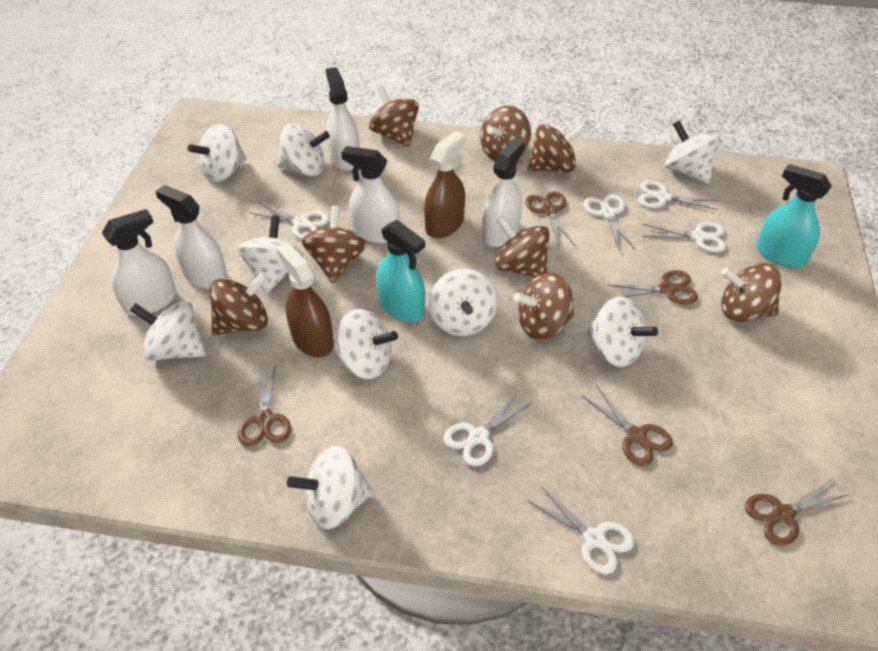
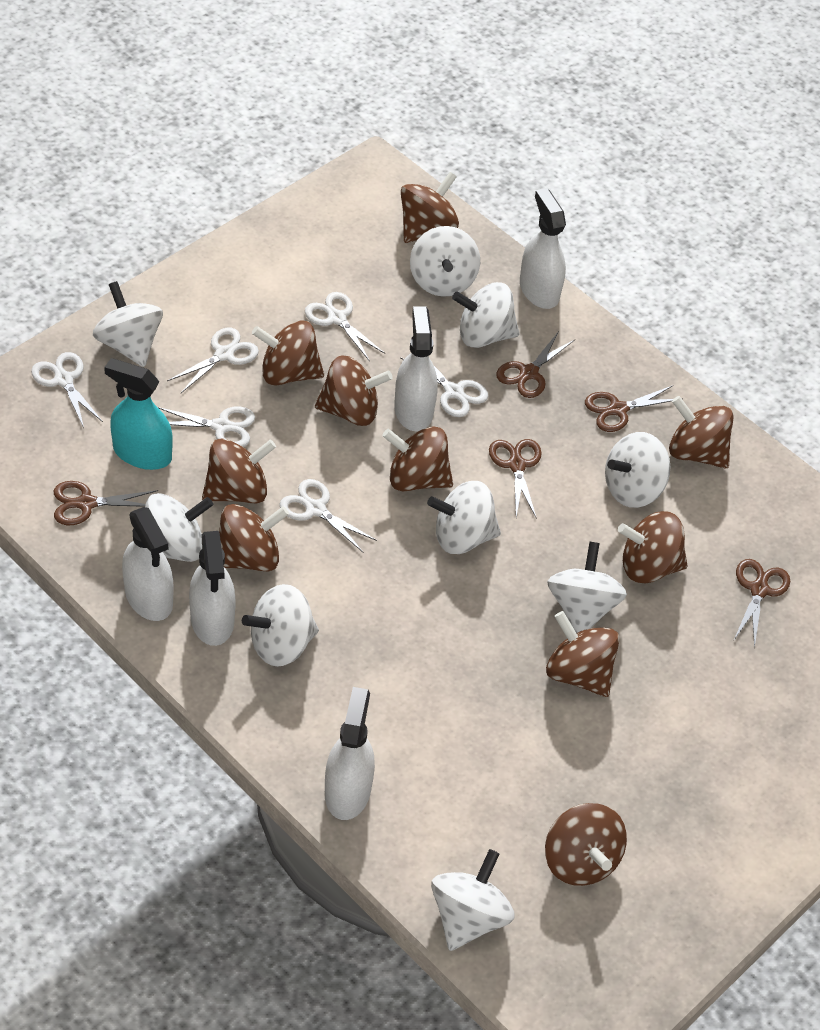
brown spinning top: [209,272,268,336] [302,206,366,283] [369,85,419,147] [480,106,531,161] [495,216,549,278] [513,273,574,340] [527,124,585,172] [721,263,782,322] = 8 -> [202,438,276,504] [219,504,289,572] [252,321,324,386] [315,355,393,426] [382,426,453,492] [401,172,459,243] [545,803,627,886] [546,611,620,697] [618,511,687,584] [669,396,734,468] = 10
brown spray bottle: [276,243,334,357] [424,131,465,238] = 2 -> none = 0
turquoise spray bottle: [376,220,425,322] [756,164,831,268] = 2 -> [104,358,173,470] = 1

